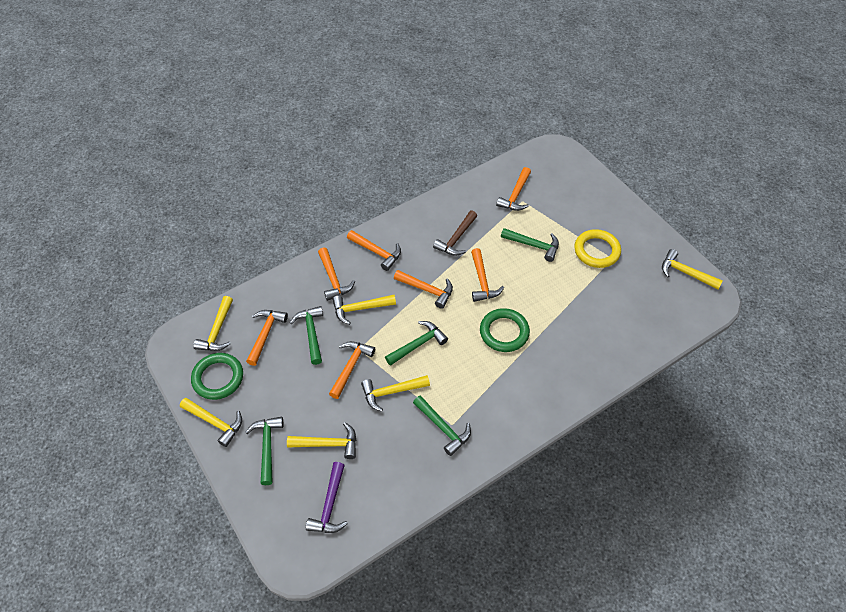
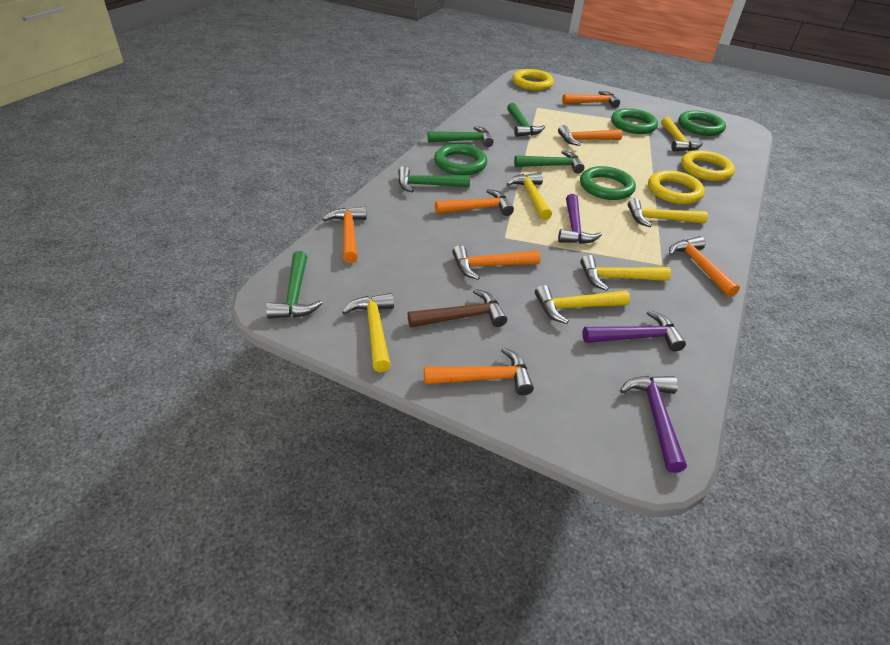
green ring: [191,353,243,400] [480,308,530,352] = 2 -> [434,144,488,175] [580,166,636,200] [611,108,658,134] [678,110,726,136] = 4
purple hammer: [306,462,348,533] = 1 -> [558,194,602,244] [582,310,686,352] [620,376,687,473] = 3
yellow ring: [574,229,621,268] = 1 -> [513,69,554,91] [648,170,705,204] [681,150,735,181] = 3

